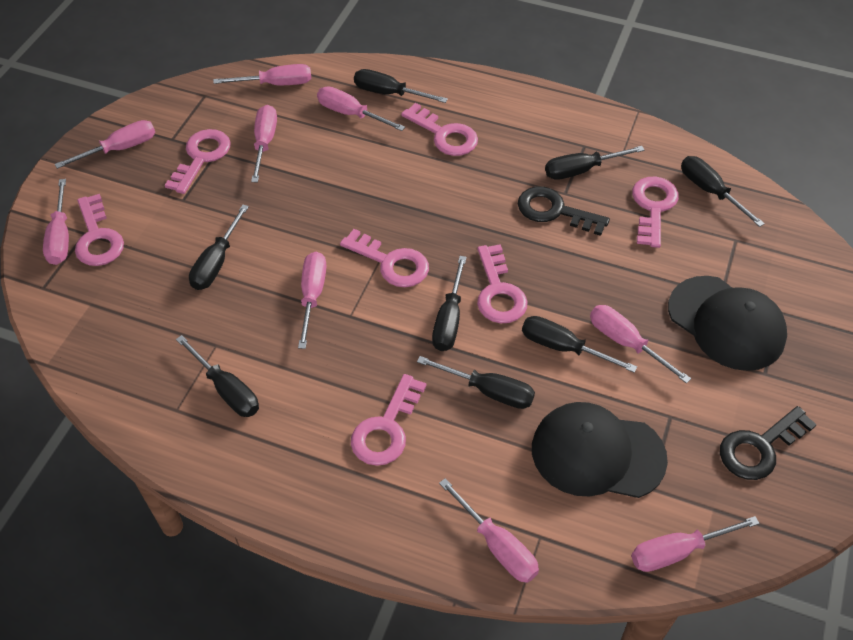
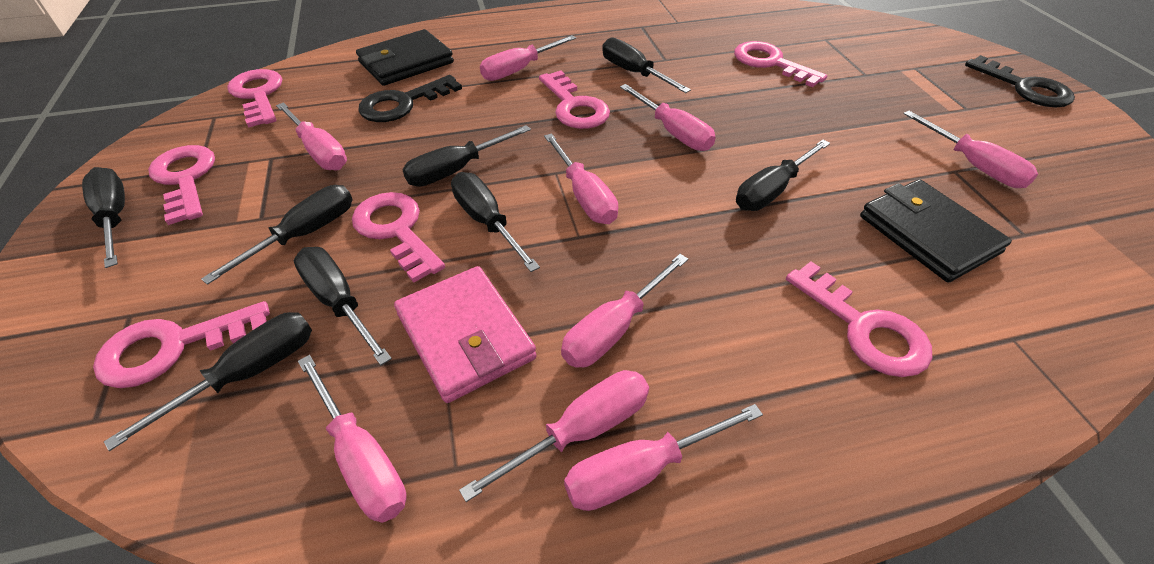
black cap: [532,402,668,498] [668,276,787,371] = 2 -> none = 0
black wallet: none = 0 -> [356,29,454,86] [860,179,1012,282] = 2
pink wallet: none = 0 -> [394,266,537,403] = 1

